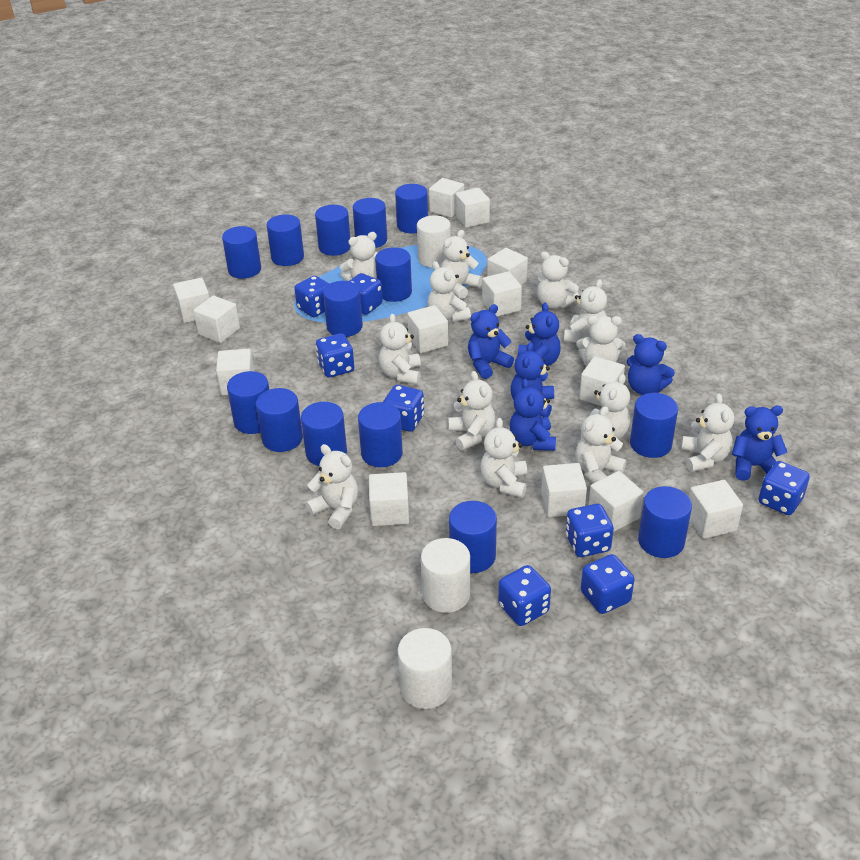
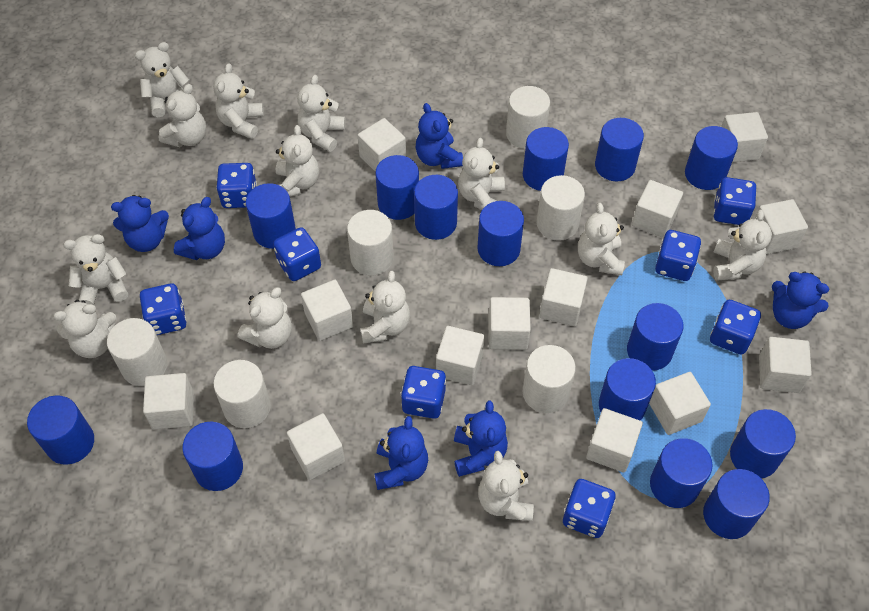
white cylinder: [398,628,452,709] [417,215,451,268] [421,538,470,613] = 3 -> [107,318,167,386] [213,360,271,428] [347,210,394,275] [506,86,550,149] [523,345,576,413] [537,175,585,241] = 6

